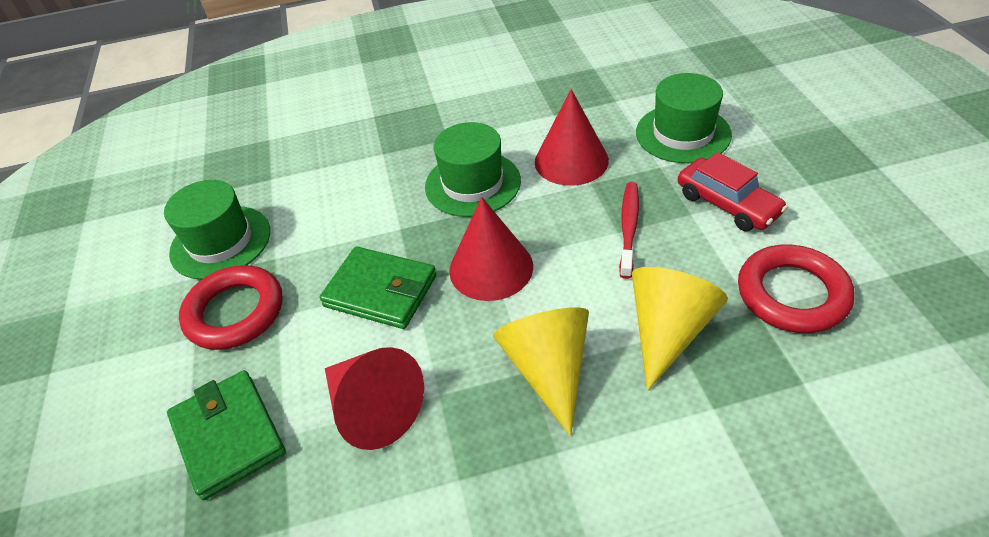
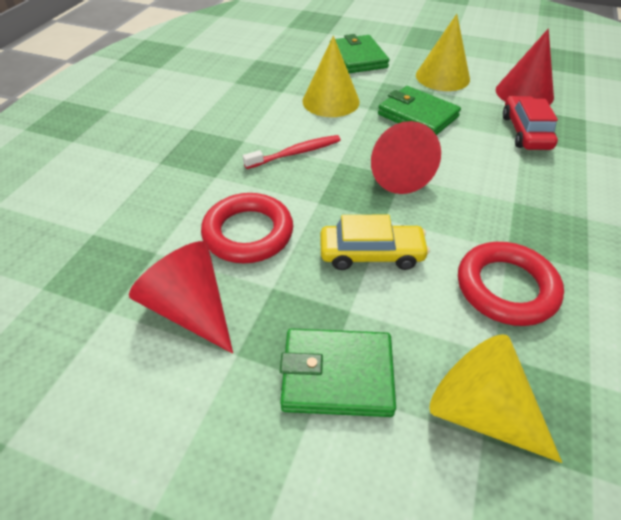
green hat: [164,180,270,279] [425,122,521,217] [636,73,732,163] = 3 -> none = 0
green wallet: [167,370,286,500] [320,246,437,329] = 2 -> [280,328,396,417] [330,34,389,73] [378,86,461,135] = 3
yellow car: none = 0 -> [320,215,430,270] = 1
yellow cone: [493,308,589,436] [632,267,728,391] = 2 -> [302,36,360,117] [416,14,470,91] [429,334,562,463] = 3

